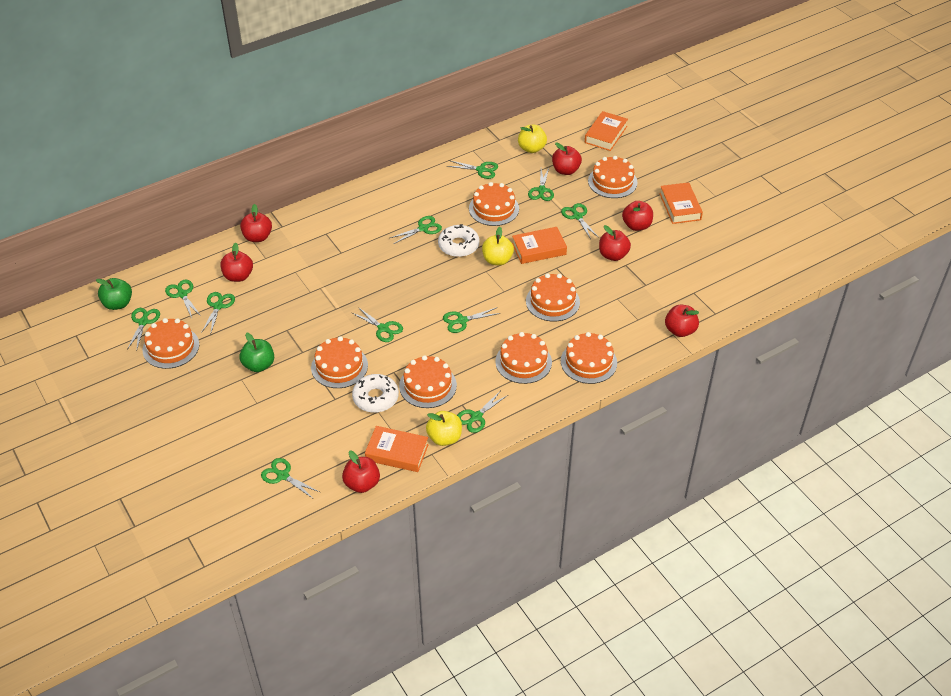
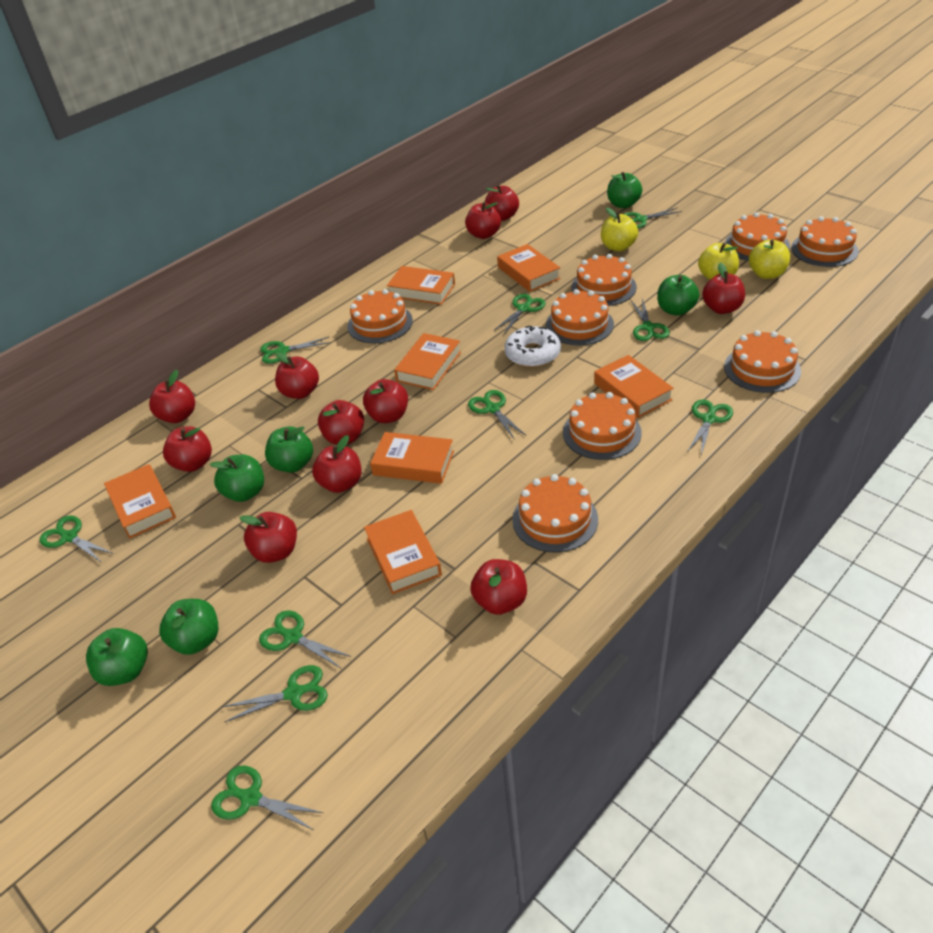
green apple: [96,278,132,310] [239,332,274,372] = 2 -> [86,628,148,686] [159,599,218,655] [210,455,264,502] [265,427,313,473] [607,172,642,208] [657,275,699,316] = 6
green scissors: [127,308,160,351] [165,280,201,318] [201,292,235,335] [261,458,320,498] [352,307,403,342] [390,216,442,244] [443,307,501,333] [447,160,498,179] [457,390,508,433] [528,168,554,201] [561,203,599,239] = 11 -> [40,515,114,563] [211,766,323,830] [222,665,328,722] [259,610,351,668] [260,337,331,364] [468,390,525,440] [494,294,546,334] [624,208,682,228] [631,298,670,341] [688,400,733,456] = 10
orange book: [365,426,429,472] [512,227,567,264] [585,111,628,151] [660,182,703,224] = 4 -> [104,464,176,539] [364,510,442,594] [370,432,454,484] [387,266,455,305] [394,333,461,390] [497,244,561,292] [594,355,674,418] = 7
red apple: [220,242,253,282] [240,204,272,242] [342,450,380,493] [552,143,582,175] [599,225,631,261] [622,201,653,231] [665,305,699,337] = 7 -> [149,370,195,423] [163,426,212,472] [239,512,297,563] [275,352,319,399] [312,435,362,493] [318,400,364,445] [363,379,408,423] [465,202,501,239] [470,559,527,615] [485,185,519,221] [702,263,745,314] = 11
white donut: [352,374,399,413] [438,224,479,257] = 2 -> [505,326,561,367] = 1

